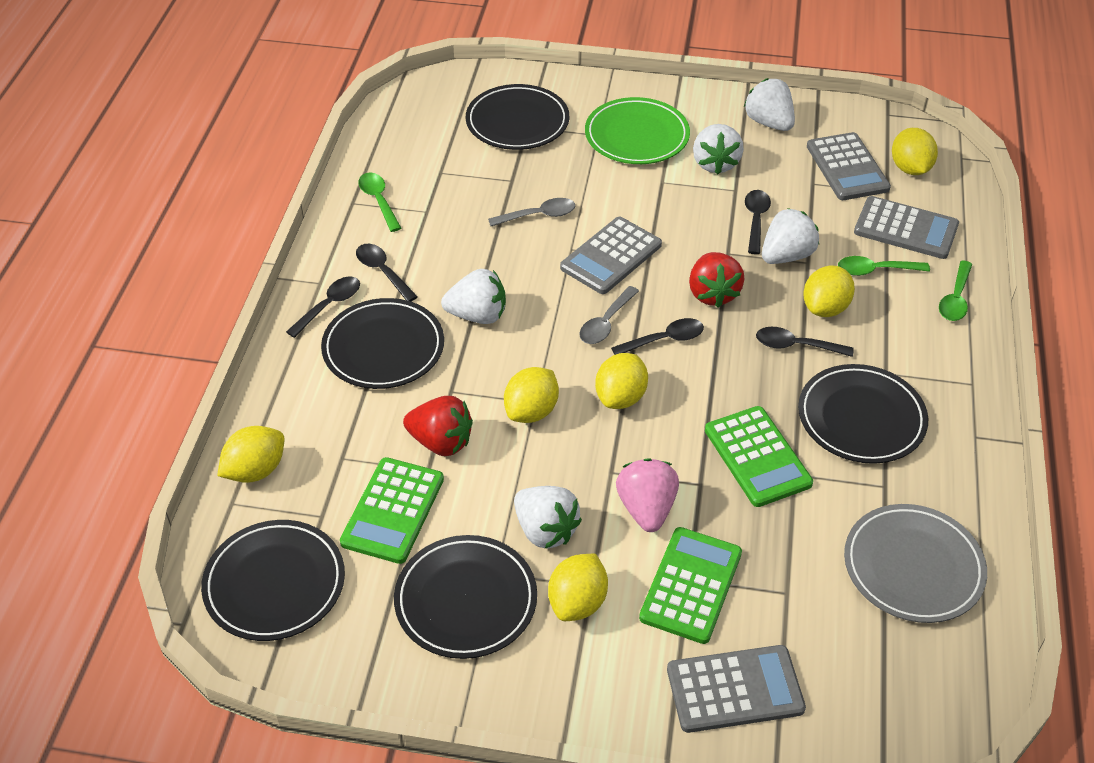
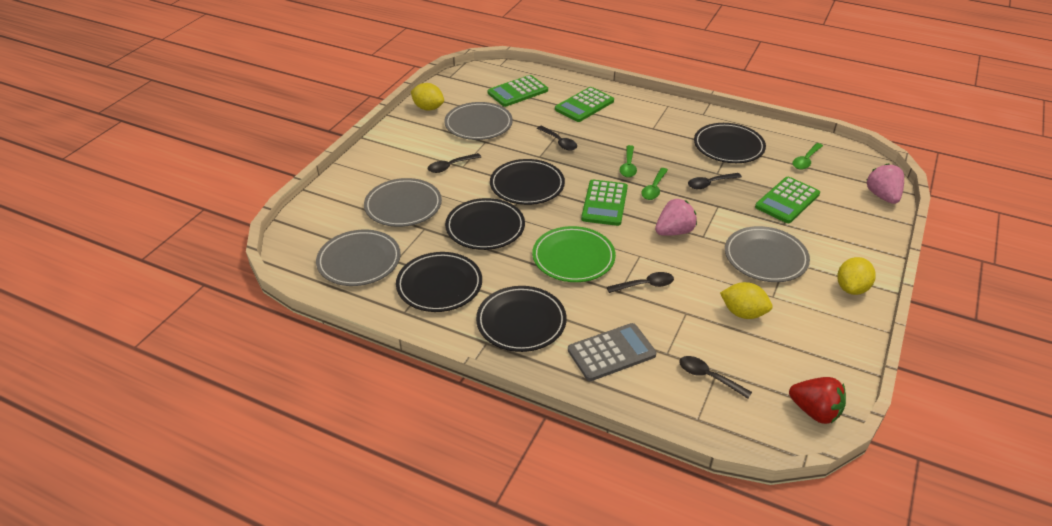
green calculator: [340,457,444,564] [639,527,742,644] [705,406,813,507] = 3 -> [488,75,548,107] [555,87,614,122] [581,180,628,226] [755,177,820,223] = 4
grey calculator: [560,217,662,294] [667,645,806,733] [807,132,891,200] [854,196,959,259] = 4 -> [568,323,657,381] = 1
grey plate: [844,504,987,623] = 1 -> [316,230,401,286] [364,178,442,227] [444,102,513,140] [725,226,810,282] = 4
grey spoon: [488,198,575,226] [579,286,639,344] = 2 -> none = 0
pink strawberry: [616,458,679,532] = 1 -> [655,198,697,236] [867,163,904,204] = 2
red strawberry: [403,396,473,456] [689,252,745,308] = 2 -> [789,377,846,424] = 1
white strawberry: [441,269,506,324] [514,486,582,549] [693,124,744,174] [744,78,795,131] [762,208,819,264] = 5 -> none = 0
yellow lemon: [217,426,285,483] [504,367,559,423] [548,554,608,621] [595,353,648,409] [803,265,855,317] [892,128,938,175] = 6 -> [411,83,444,111] [720,282,773,319] [837,257,876,295] = 3

